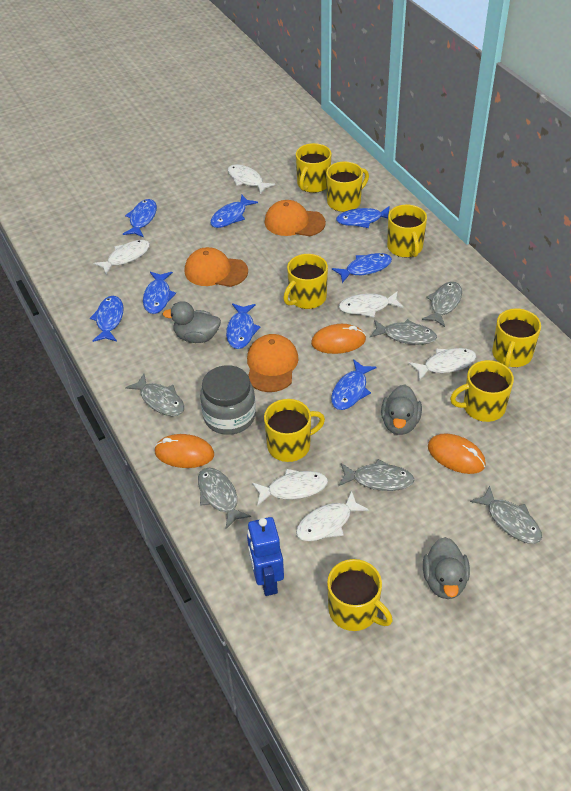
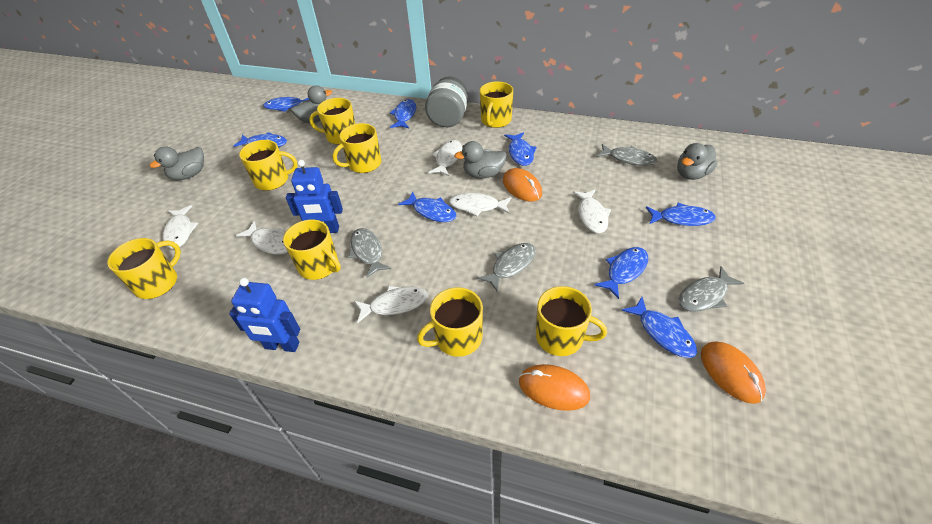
blue robot: [247,517,284,596] = 1 -> [229,278,300,352] [286,160,343,233] = 2
grey duck: [163,301,221,343] [381,384,422,435] [423,537,470,599] = 3 -> [150,146,204,180] [291,85,332,123] [454,141,506,178] [677,143,718,180] = 4
grey fish: [125,374,184,416] [198,468,251,529] [338,459,414,491] [370,319,437,345] [422,282,462,327] [470,485,542,544] = 6 -> [348,228,391,278] [477,243,536,292] [597,144,657,166] [679,266,744,312] = 4
orange cap: [185,247,248,287] [247,334,298,392] [265,200,326,236] = 3 -> none = 0

